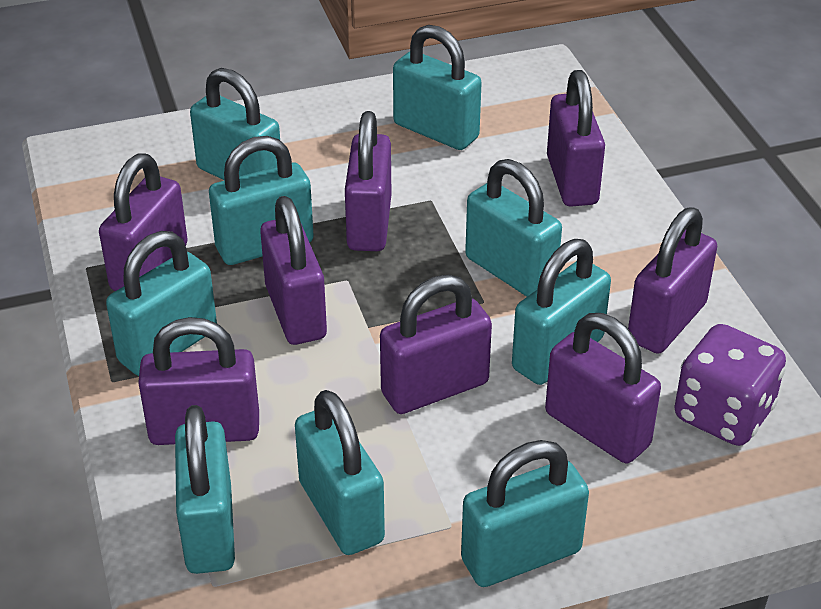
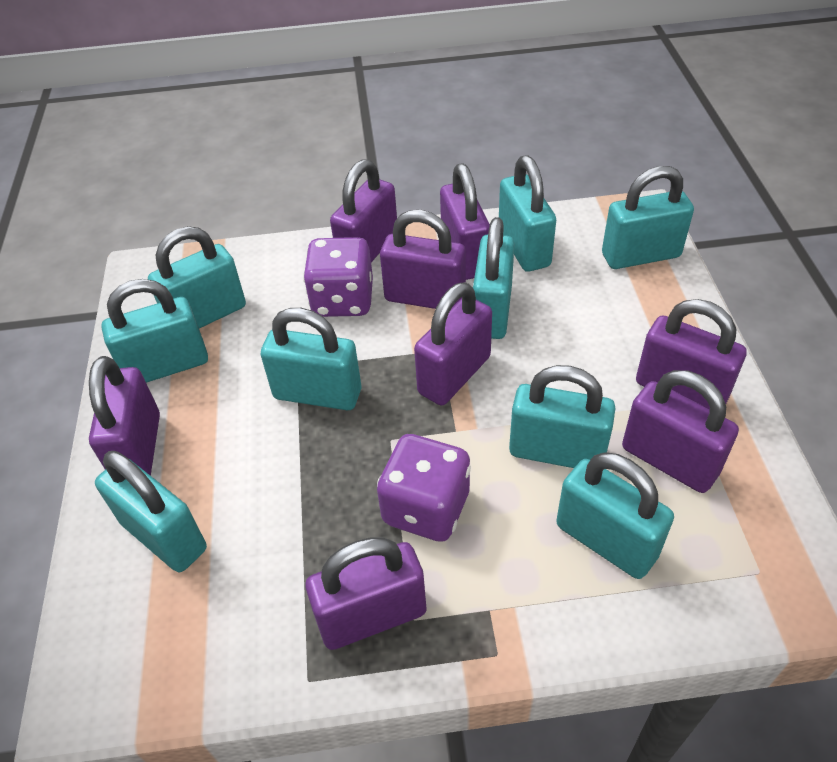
purple dice: [674,324,786,446] = 1 -> [303,237,373,317] [377,434,471,542] = 2

